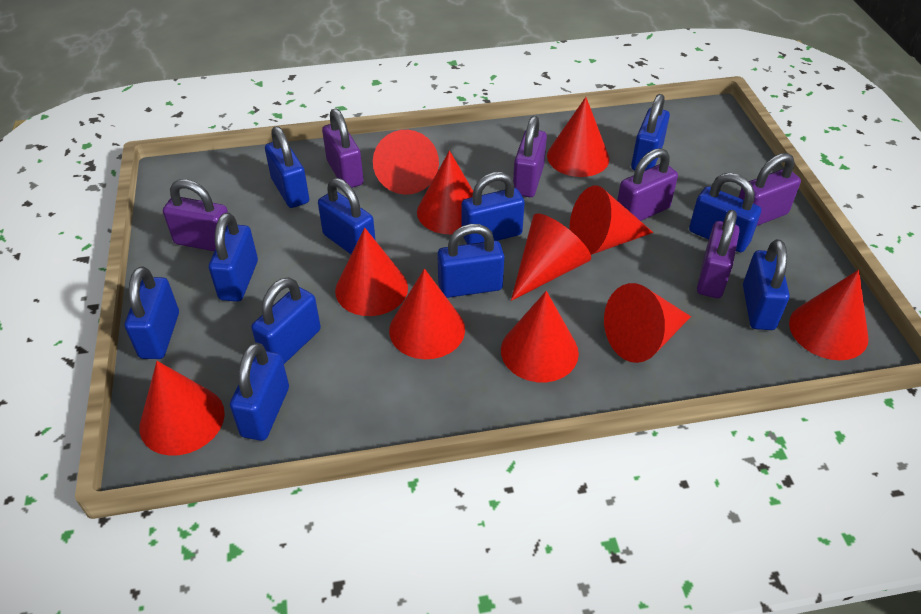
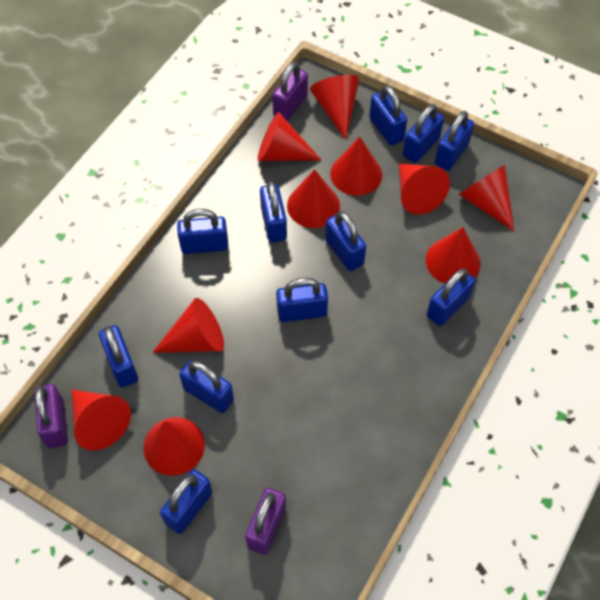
purple padlock: [163,179,228,251] [322,109,364,188] [513,116,547,197] [617,148,678,221] [697,210,740,298] [738,153,801,226] = 6 -> [34,384,68,448] [245,488,286,555] [272,62,308,121] = 3
red cone: [139,361,225,456] [335,228,408,316] [373,130,439,195] [389,269,465,359] [417,150,473,234] [501,291,579,382] [511,213,591,301] [547,97,609,177] [569,186,653,255] [604,283,691,363] [789,270,868,360] = 11 -> [72,390,131,451] [144,417,205,476] [152,298,224,353] [258,112,321,161] [287,169,340,228] [310,75,359,140] [330,137,382,196] [399,163,450,215] [426,227,481,284] [458,165,514,231] = 10

